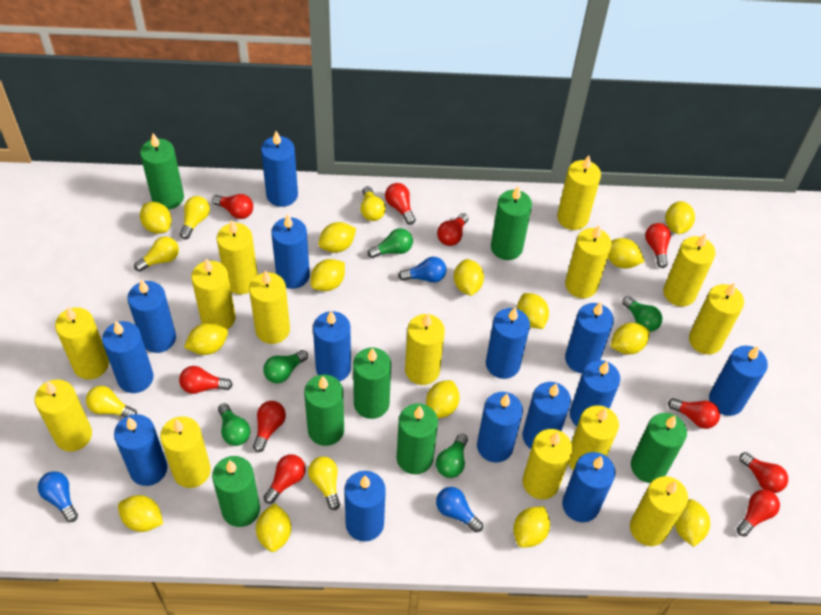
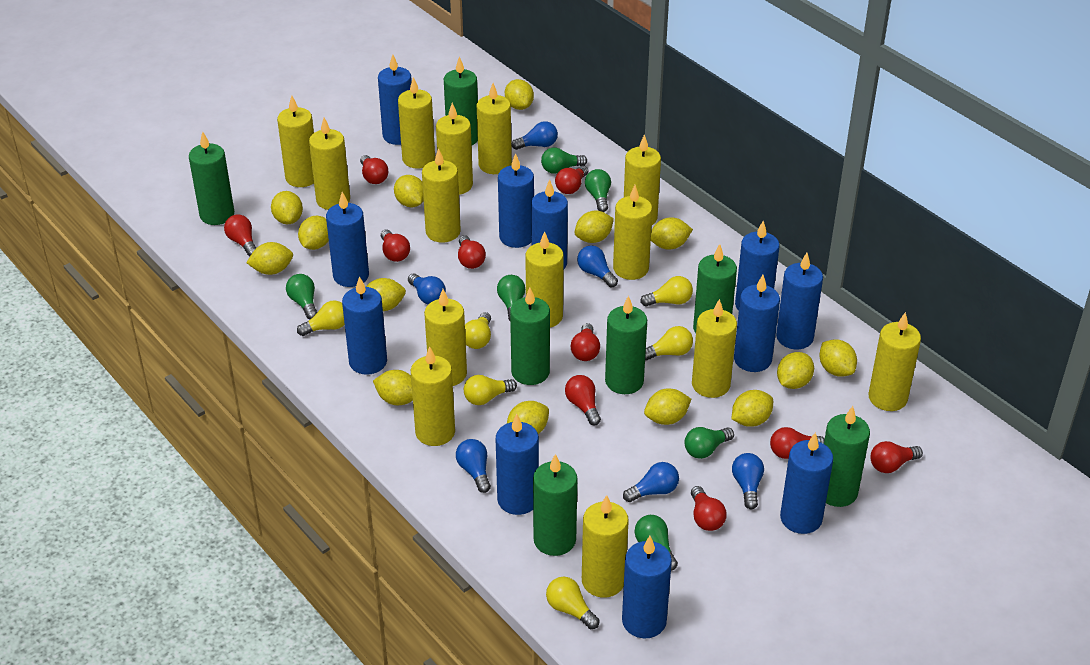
blue candle: [102,321,154,393] [114,414,167,486] [127,279,176,353] [261,131,298,207] [271,214,310,289] [313,311,351,381] [344,471,386,542] [477,392,523,463] [486,307,530,379] [522,382,571,449] [562,452,615,522] [565,302,614,373] [570,360,620,426] [709,346,768,416] = 14 -> [326,192,369,287] [342,276,387,375] [378,55,412,145] [496,414,539,515] [498,153,534,248] [531,179,568,270] [622,536,672,638] [734,275,780,372] [735,221,780,311] [776,253,823,349] [780,432,833,534] = 11
blue light bulb: [38,471,78,522] [398,257,446,283] [436,487,483,532] = 3 -> [408,274,446,304] [456,439,491,493] [511,121,558,150] [577,245,618,287] [623,462,679,502] [732,453,764,509] = 6
green light bulb: [218,403,250,446] [263,350,308,383] [367,228,413,258] [436,434,468,478] [622,296,663,332] = 5 -> [286,274,317,319] [497,275,525,321] [541,148,587,174] [585,169,611,212] [635,515,678,571] [685,427,734,459] = 6
yellow light bulb: [86,386,137,417] [134,237,179,272] [180,196,210,239] [308,456,340,510] [361,186,386,221] = 5 -> [297,300,345,336] [464,375,517,405] [465,312,491,349] [546,576,600,629] [640,276,693,307] [645,326,693,361] = 6

